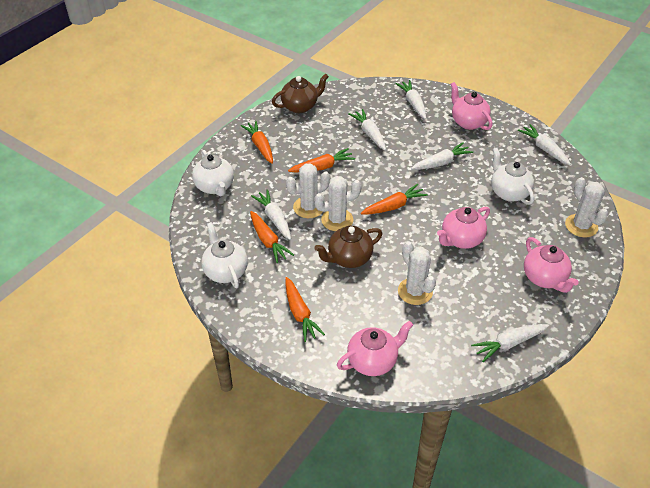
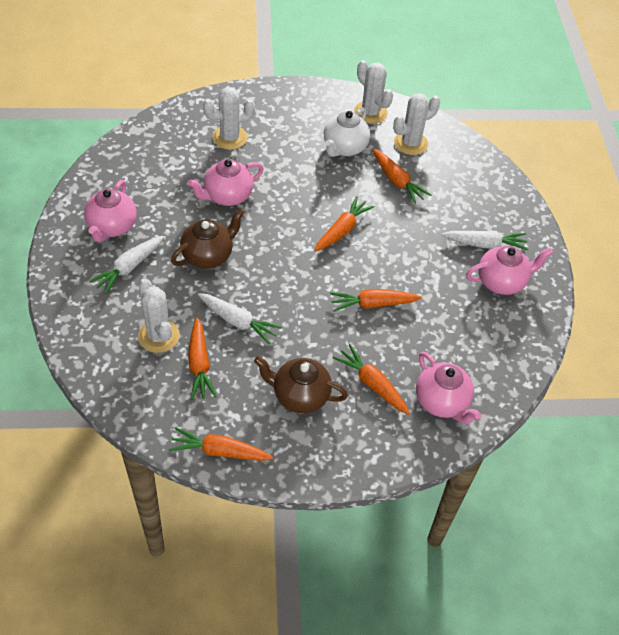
orange carrot: [241,121,273,164] [250,211,294,263] [285,277,325,342] [288,148,355,172] [361,184,428,214] = 5 -> [169,427,273,461] [188,317,217,400] [314,196,375,252] [330,289,422,312] [333,344,410,415] [373,149,431,204] = 6
white carrot: [251,189,291,240] [349,109,386,150] [395,80,426,119] [411,142,473,170] [471,324,549,362] [518,124,571,165] = 6 -> [89,236,164,294] [198,293,282,344] [441,231,528,250] = 3
white teapot: [192,150,234,196] [201,222,248,288] [491,148,534,205] = 3 -> [324,107,370,157] = 1

